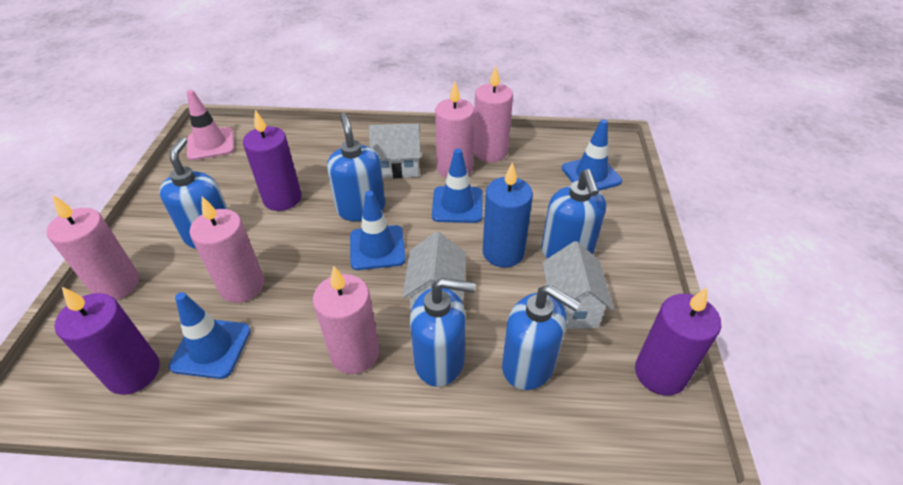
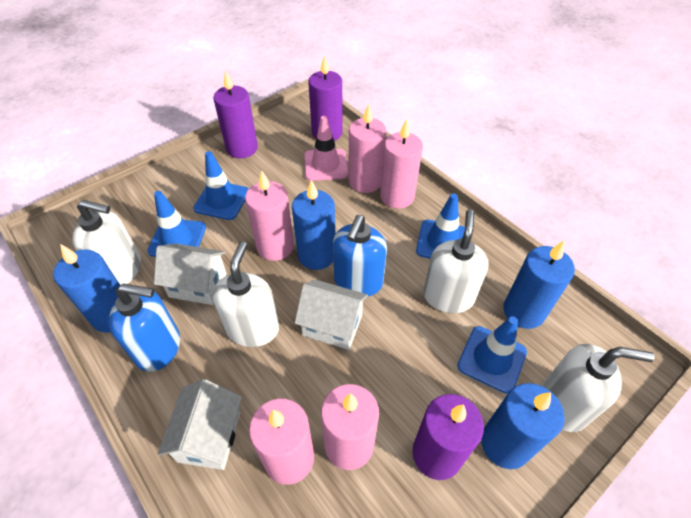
blue candle: [483,162,533,268] = 1 -> [53,244,120,333] [292,180,335,270] [481,383,565,469] [503,241,575,329] = 4
blue soap dispenser: [159,137,228,249] [327,113,385,221] [410,278,475,387] [502,285,581,390] [541,169,606,259] = 5 -> [109,284,180,372] [333,215,387,296] = 2
white soap dispenser: none = 0 -> [72,200,141,285] [213,241,279,347] [423,209,489,313] [542,344,655,432] = 4

